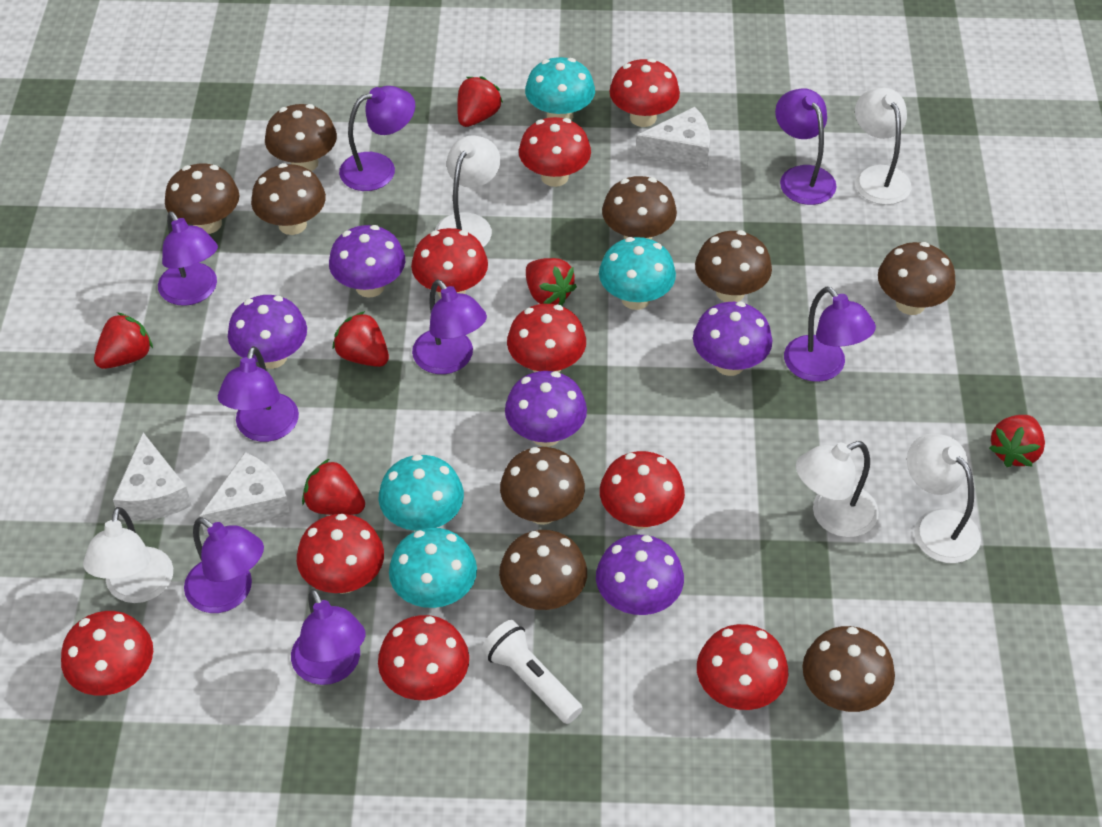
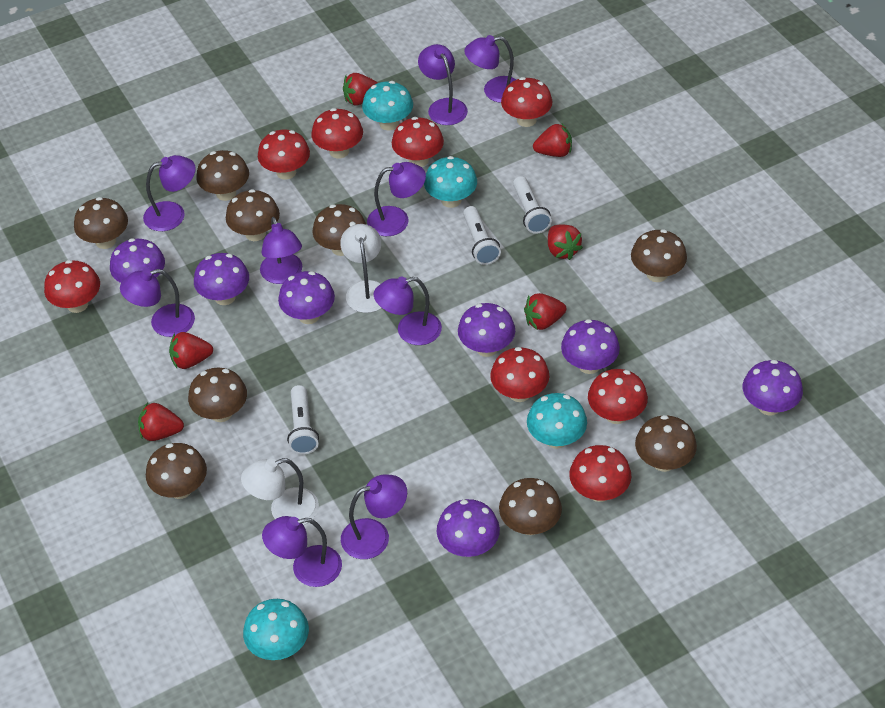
purple lamp: [158,211,218,306] [184,517,264,613] [218,346,299,442] [291,589,366,685] [339,86,415,191] [412,279,487,374] [775,88,836,205] [784,287,876,382] = 8 -> [120,269,195,337] [143,155,196,231] [260,217,302,284] [262,516,342,587] [341,474,407,559] [367,162,426,236] [374,277,442,345] [418,44,468,125] [464,35,517,103] = 9
purple mushroom: [228,295,307,369] [329,225,405,298] [505,371,587,447] [596,535,684,615] [693,302,773,376] = 5 -> [110,238,165,283] [194,253,249,305] [278,271,335,324] [437,499,500,557] [458,303,515,357] [561,319,620,374] [743,360,803,415] = 7
red mushroom: [61,611,153,696] [297,514,384,594] [378,615,469,700] [411,228,488,298] [507,304,586,372] [519,117,591,187] [600,451,685,529] [609,58,680,127] [697,624,788,710] = 9 -> [44,260,100,313] [258,129,310,180] [311,108,363,158] [392,117,444,167] [490,347,549,402] [501,77,552,127] [569,445,631,502] [588,369,648,424] = 8
white cheese: [113,433,192,521] [200,452,290,535] [636,107,710,169] = 3 -> none = 0
white flashlight: [482,620,583,724] = 1 -> [287,385,319,455] [463,206,501,265] [513,176,552,234] = 3
white lamp: [83,507,173,603] [435,136,500,247] [796,441,879,537] [855,88,911,205] [907,433,981,563] = 5 -> [241,458,319,525] [340,224,381,313] = 2

